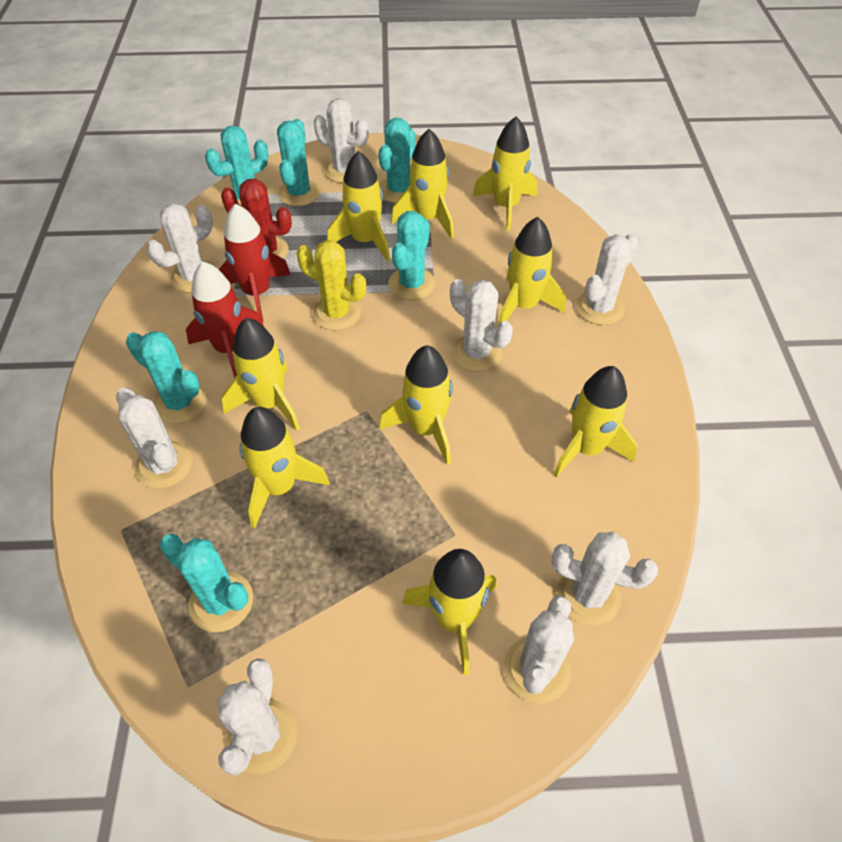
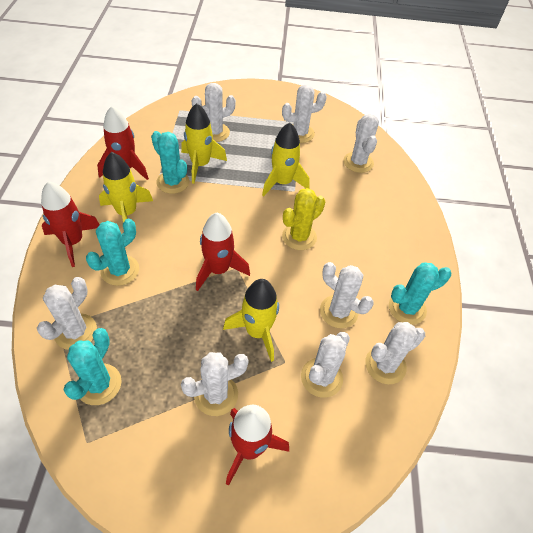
red cactus: [221,179,292,259] = 1 -> none = 0
red rocket: [186,261,264,378] [219,204,291,322] = 2 -> [41,181,100,267] [97,106,149,180] [196,213,250,291] [226,405,289,486] = 4
turquoise cactus: [126,331,207,424] [160,534,253,632] [205,126,269,205] [277,119,320,206] [378,118,416,203] [388,211,435,300] = 6 -> [63,328,122,405] [86,219,139,286] [151,131,189,194] [389,263,451,325] = 4
yellow rocket: [221,318,300,431] [240,407,329,528] [327,151,390,262] [379,345,453,465] [391,129,454,239] [402,549,497,675] [473,117,537,231] [498,217,566,324] [553,366,638,478] = 9 -> [99,152,153,222] [181,103,227,184] [223,279,279,362] [262,122,310,196] = 4

